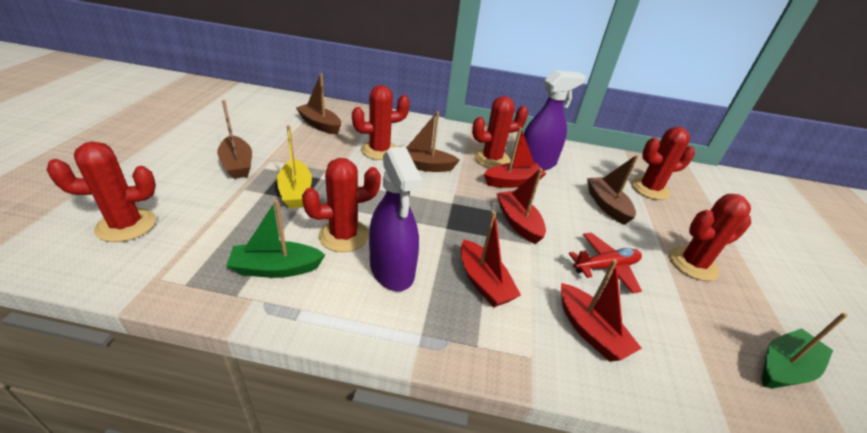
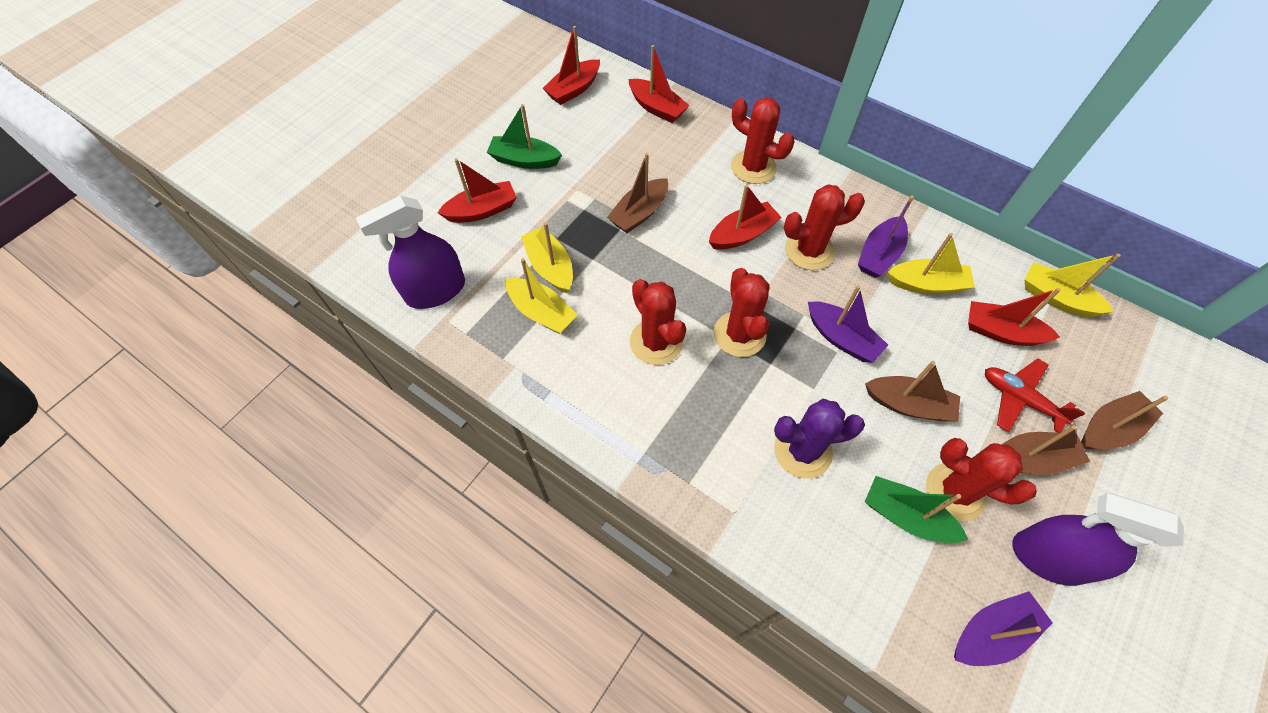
purple boat: none = 0 -> [808,285,888,363] [858,196,914,278] [954,591,1053,666] = 3
purple cactus: none = 0 -> [774,399,865,479] = 1
red boat: [461,211,521,308] [484,127,546,188] [496,168,546,244] [561,259,642,362] = 4 -> [438,158,517,223] [542,26,600,105] [629,45,690,123] [709,184,782,250] [968,288,1061,346] = 5
red cactus: [47,142,156,242] [302,158,381,252] [352,85,410,160] [472,96,528,168] [631,127,695,200] [670,194,751,281] = 6 -> [630,279,686,365] [713,268,770,357] [731,97,795,184] [784,185,865,270] [926,438,1037,521] = 5
yellow boat: [277,125,312,208] = 1 -> [506,258,578,334] [521,222,573,293] [888,233,975,294] [1025,254,1121,317] = 4

